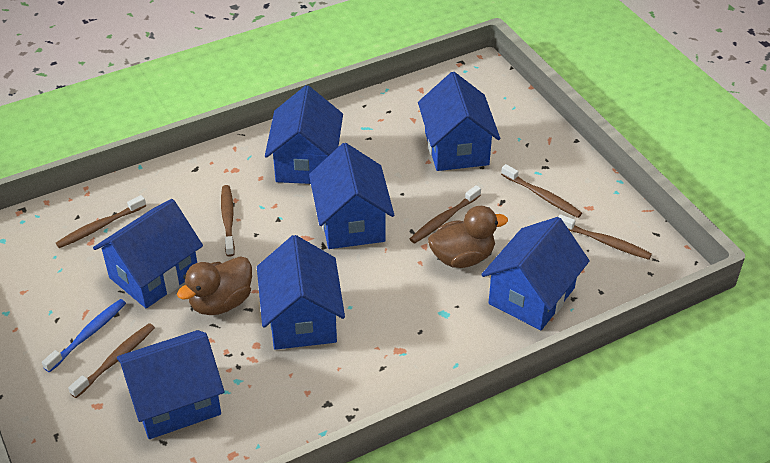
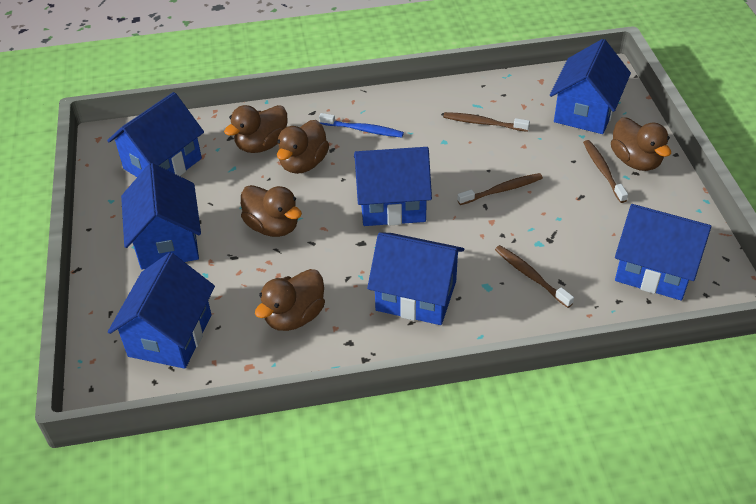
brown duck: [177,256,252,315] [428,206,508,268] = 2 -> [224,105,287,153] [241,185,302,237] [255,269,325,331] [277,120,329,174] [611,117,671,171] = 5
brown toothbrush: [56,195,146,248] [68,323,155,398] [221,185,235,257] [410,185,481,244] [501,164,582,218] [559,214,652,260] = 6 -> [443,112,530,132] [457,173,543,205] [495,245,574,308] [583,140,628,203] = 4

